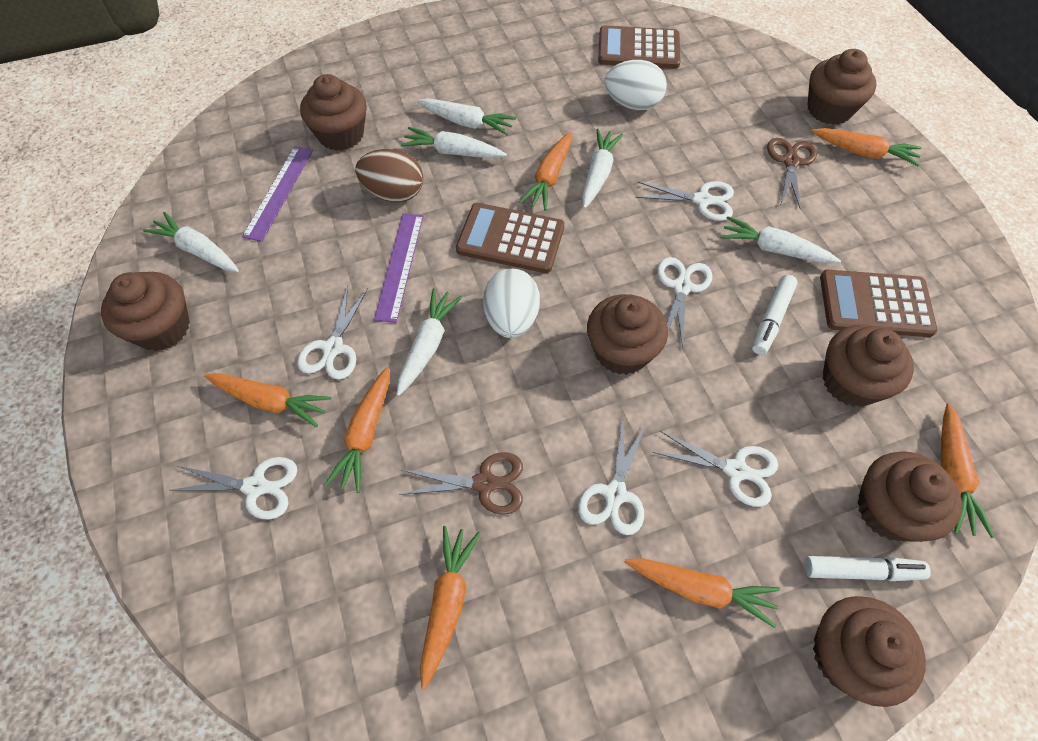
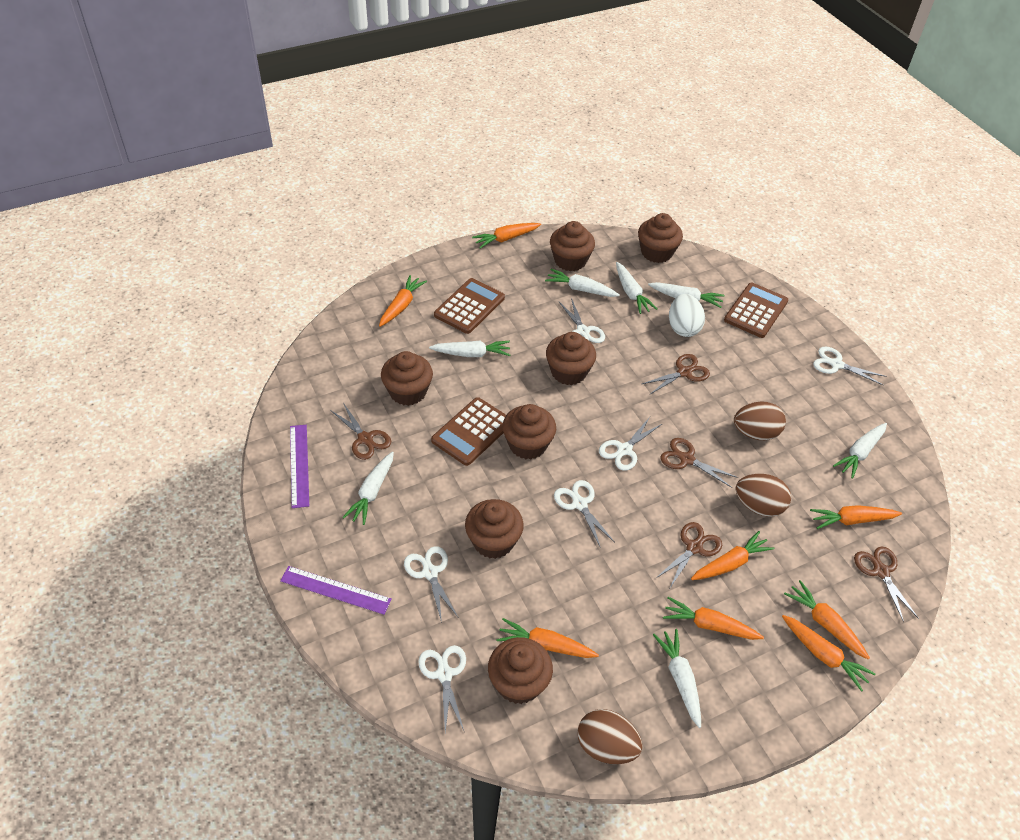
brown egg: [355,149,423,202] = 1 -> [578,709,643,764] [734,401,786,440] [735,474,791,517] = 3
brown scissors: [399,452,523,515] [767,138,817,210] = 2 -> [330,403,391,460] [642,354,710,394] [655,522,722,588] [660,438,739,488] [854,547,919,622] = 5
orange carrot: [204,373,331,427] [325,367,390,493] [420,526,481,689] [519,132,572,211] [625,558,780,628] [811,128,922,167] [941,403,994,538] = 7 -> [379,275,427,327] [472,223,541,248] [496,618,599,658] [663,597,764,640] [691,531,774,580] [782,615,876,692] [784,580,870,659] [810,505,902,529] = 8
white carrot: [143,212,239,272] [397,288,462,396] [400,127,507,159] [417,99,516,135] [582,129,623,209] [721,216,841,264] = 6 -> [342,452,394,525] [429,340,510,357] [545,269,620,297] [616,262,657,314] [648,282,725,308] [653,629,701,728] [833,423,887,479] = 7
white egg: [483,268,540,338] [605,60,667,110] = 2 -> [669,294,705,337] = 1
white marker: [752,275,798,355] [804,556,931,581] = 2 -> none = 0

